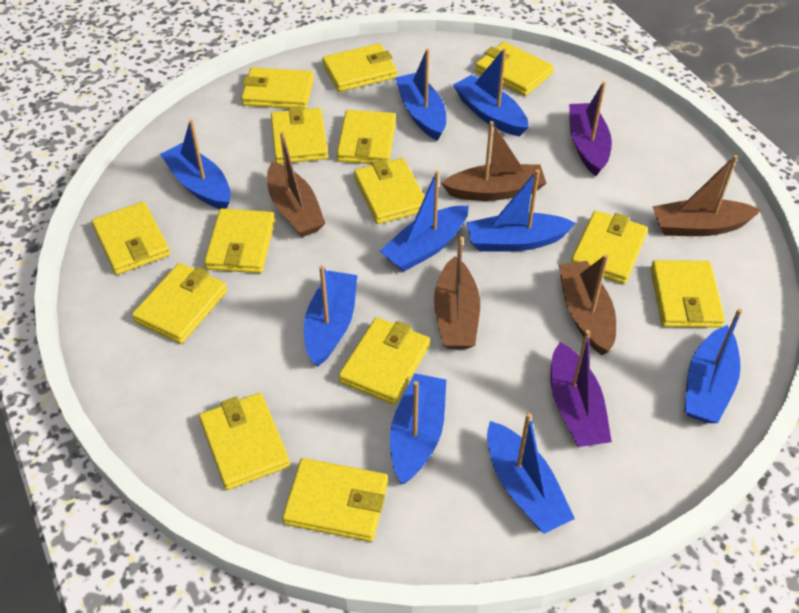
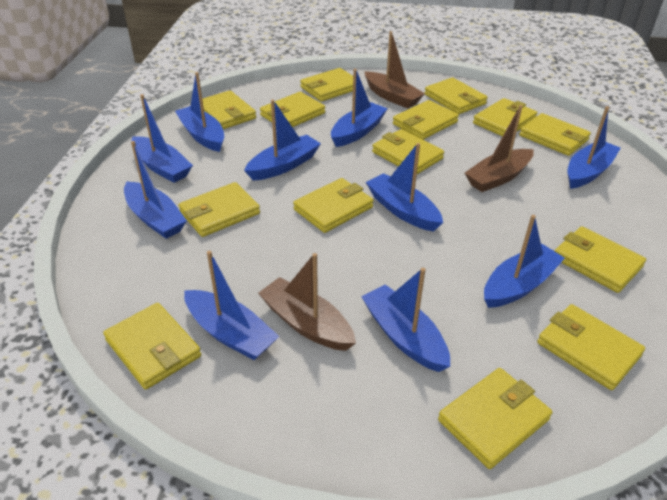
blue boat: [160,120,231,209] [304,265,357,366] [380,171,469,272] [390,373,446,484] [395,49,446,141] [453,48,528,136] [466,169,576,251] [487,413,575,534] [685,308,742,423] = 9 -> [124,141,187,239] [131,94,193,183] [175,72,224,152] [184,251,279,360] [244,99,321,181] [331,69,388,147] [361,268,450,372] [366,143,443,232] [484,215,565,308] [568,106,621,189] = 10
brown boat: [267,132,326,237] [434,237,480,349] [441,121,546,201] [559,254,616,355] [652,155,761,236] = 5 -> [258,253,356,351] [364,31,425,108] [465,105,534,192] = 3
purple boat: [550,330,612,447] [569,81,612,176] = 2 -> none = 0

